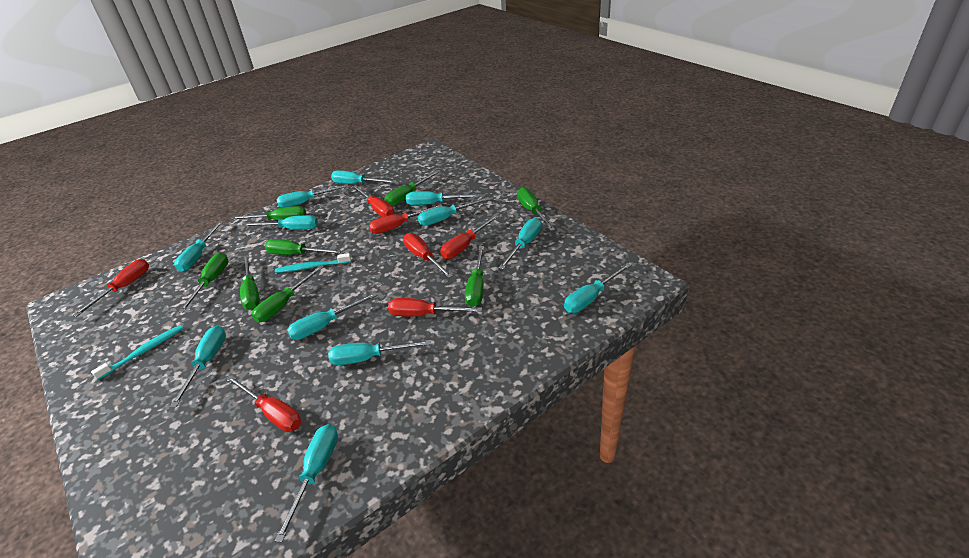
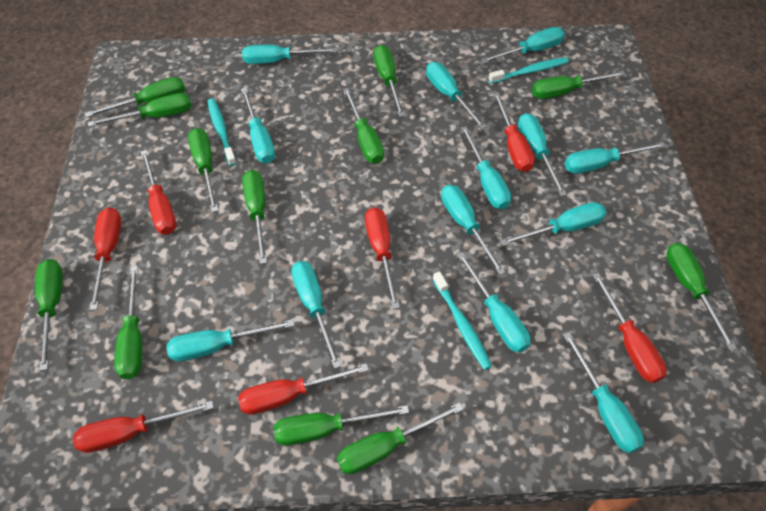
green screwdriver: [178,253,229,312] [231,206,306,220] [240,255,260,310] [252,266,323,322] [265,239,342,255] [384,171,439,206] [465,246,484,307] [517,187,555,231] = 8 -> [35,259,63,371] [85,77,185,118] [88,93,191,127] [114,266,142,379] [188,128,219,212] [242,170,267,264] [274,405,409,446] [337,402,463,474] [343,88,384,164] [373,45,405,117] [532,71,626,99] [666,243,737,350] = 12
turquoise screwdriver: [170,326,226,407] [174,221,223,272] [243,215,318,230] [274,424,338,542] [276,184,349,208] [287,292,378,340] [328,340,431,365] [331,170,396,184] [406,191,480,205] [418,197,490,226] [499,218,542,269] [564,263,631,313] = 12 -> [166,319,295,361] [241,88,275,163] [242,45,337,64] [291,261,342,369] [426,62,487,130] [441,185,506,275] [457,252,530,353] [461,126,511,209] [481,27,565,64] [500,202,606,246] [518,113,567,196] [563,332,644,453] [565,142,666,174] = 13
turquoise toothbrush: [91,325,183,380] [275,253,351,273] = 2 -> [208,98,237,166] [432,271,492,370] [489,57,569,84] = 3

